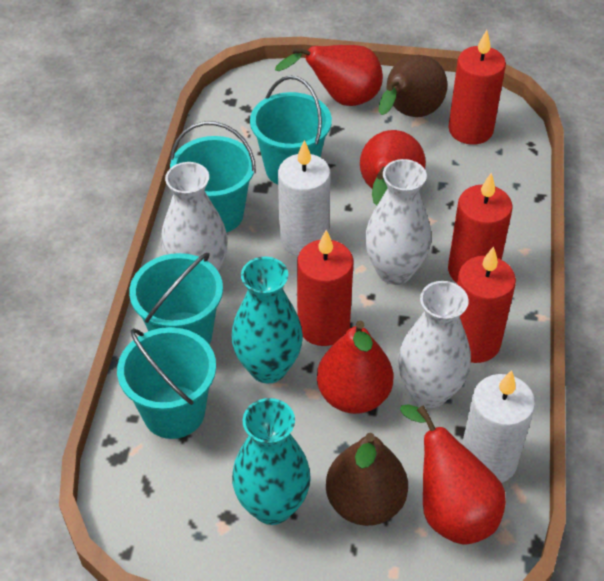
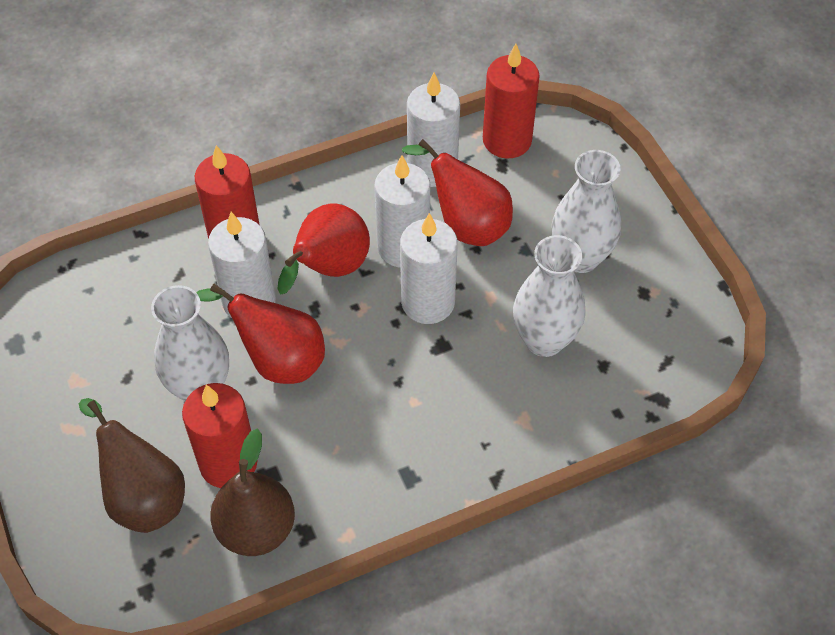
red candle: [297,230,354,346] [448,30,506,145] [448,172,512,283] [457,246,516,363] = 4 -> [182,383,258,488] [195,145,260,239] [483,44,540,159] = 3
red pear: [275,45,383,106] [317,320,393,414] [360,130,426,206] [400,404,506,545] = 4 -> [196,284,325,384] [278,204,370,294] [402,139,513,246] = 3
turquoise bucket: [117,327,216,439] [129,253,223,345] [170,122,256,233] [250,76,332,185] = 4 -> none = 0
turquoise vase: [231,257,303,383] [232,398,311,525] = 2 -> none = 0
white candle: [278,140,331,256] [462,370,535,483] = 2 -> [208,212,276,318] [374,155,430,268] [400,213,458,324] [407,73,460,187] = 4

